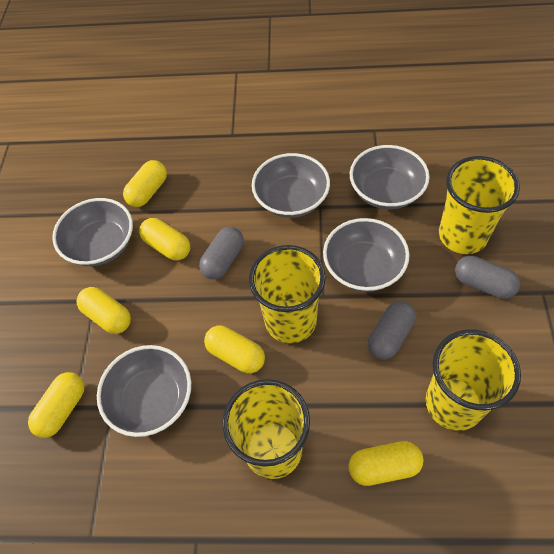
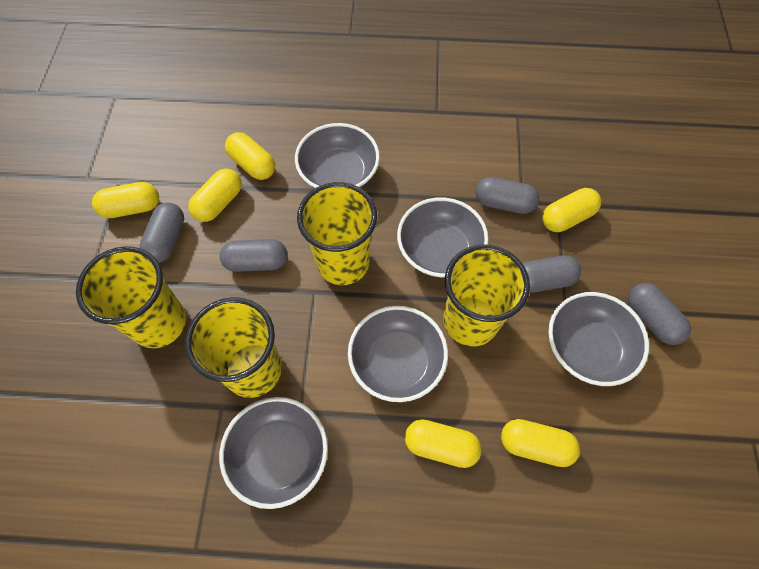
grey capsule: [199,227,244,280] [368,301,416,360] [455,256,520,299] = 3 -> [139,202,184,263] [220,239,287,272] [475,177,539,214] [522,255,581,293] [628,283,691,345] = 5

